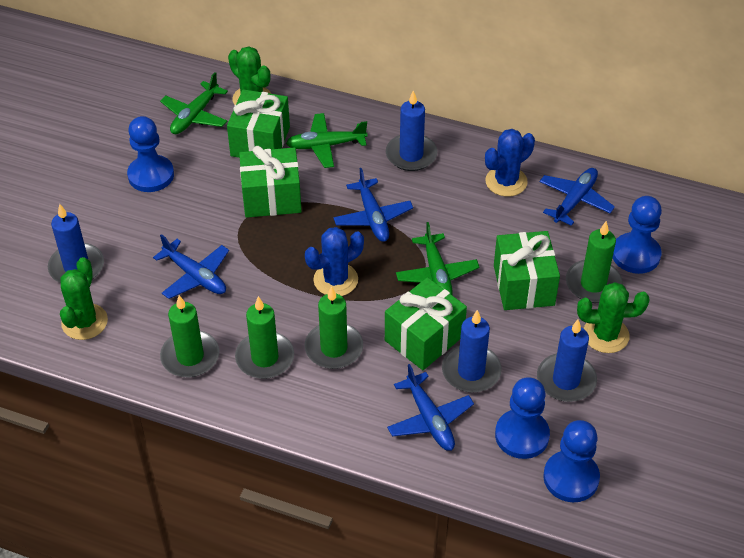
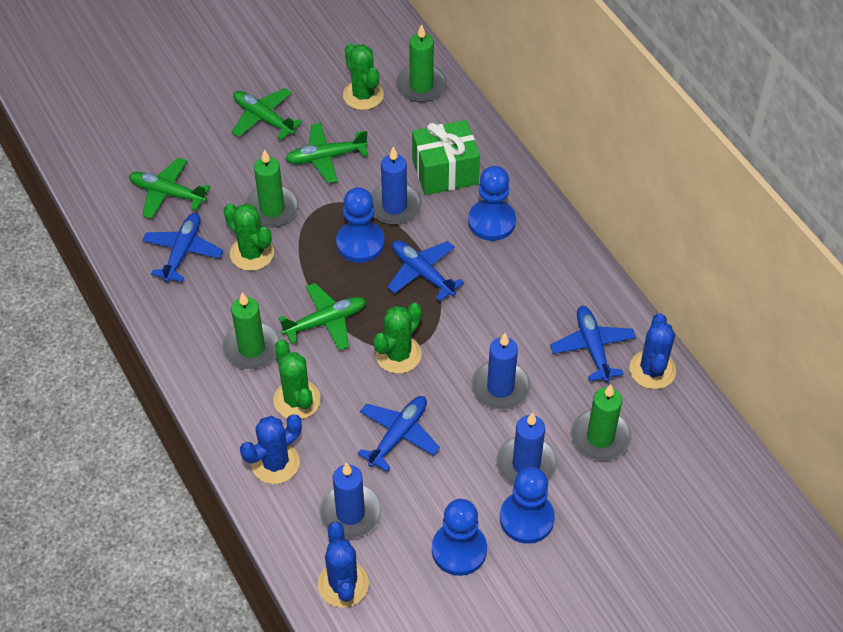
blue cactus: [305,227,364,296] [485,129,535,197] = 2 -> [240,414,302,484] [318,521,369,608] [629,313,676,389] = 3
green cactus: [60,257,108,340] [228,46,271,105] [577,282,650,353] = 3 -> [224,204,274,271] [273,340,321,419] [343,43,384,110] [373,303,422,373] = 4
green gift: [227,89,290,158] [239,146,302,218] [385,277,467,370] [494,231,560,310] = 4 -> [412,120,480,195] = 1
green plane: [160,72,228,134] [286,113,368,168] [396,222,479,295] = 3 -> [129,158,210,219] [232,88,302,140] [279,283,366,350] [285,123,368,183] = 4

